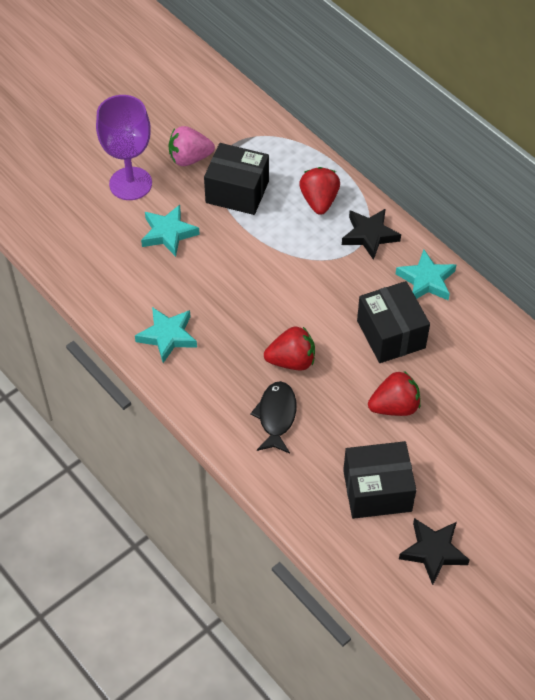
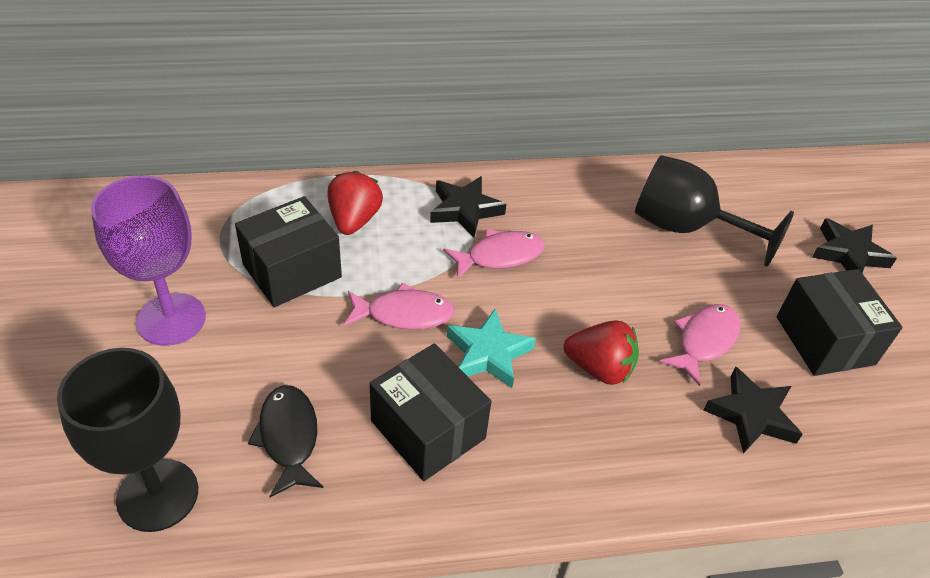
black goblet: none = 0 -> [57,348,198,532] [635,155,794,267] = 2
black star: [342,208,401,260] [399,518,470,585] = 2 -> [430,176,506,237] [704,366,803,454] [812,218,897,273] = 3
pink fish: none = 0 -> [344,283,455,329] [443,230,545,279] [660,304,741,386] = 3
pink strawberry: [169,126,215,166] = 1 -> none = 0
red strawberry: [264,327,315,370] [299,167,340,215] [368,371,420,416] = 3 -> [327,171,383,235] [563,321,639,385] = 2
turquoise star: [135,307,197,363] [141,205,200,257] [396,250,456,300] = 3 -> [447,309,536,388] = 1

